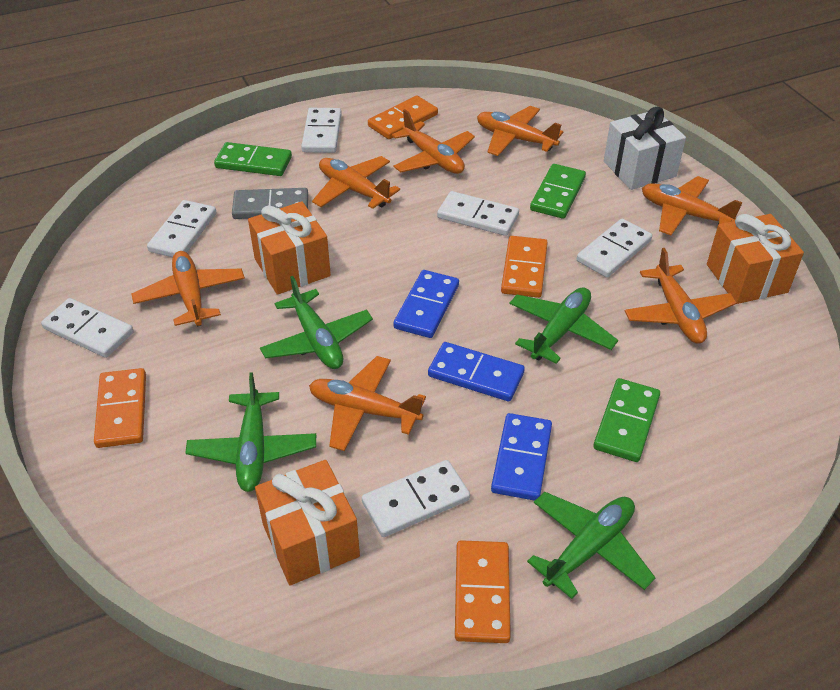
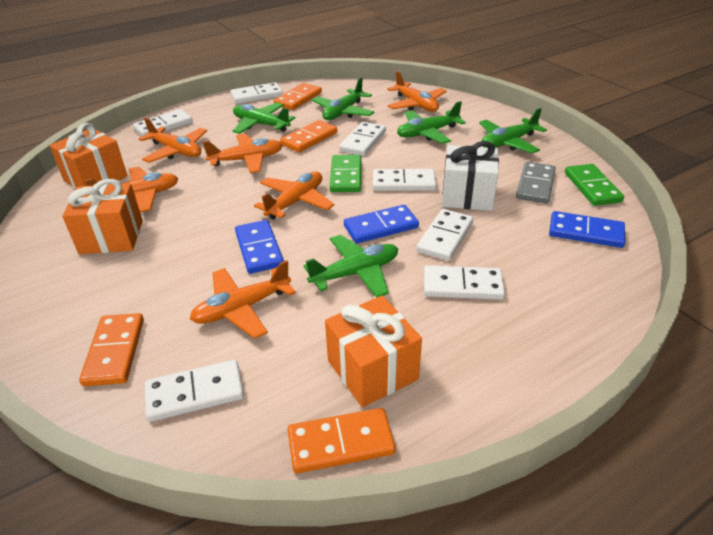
green domino: [214,142,292,176] [530,164,586,219] [593,378,660,462] = 3 -> [330,155,362,192] [565,164,624,206] = 2
green plane: [185,372,316,492] [260,276,373,369] [509,287,618,364] [527,492,656,599] = 4 -> [233,102,295,134] [304,235,398,298] [312,77,374,120] [397,101,466,144] [479,108,547,154] = 5
orange plane: [132,251,245,327] [309,356,426,451] [312,156,400,209] [392,109,475,174] [477,106,563,156] [625,248,737,344] [642,176,743,235] = 7 -> [85,167,179,212] [139,117,207,163] [190,260,296,339] [202,133,283,173] [254,171,335,220] [387,71,447,112] = 6
white domino: [41,298,134,358] [147,200,216,257] [301,108,342,153] [362,460,470,537] [437,191,519,236] [577,219,652,278] = 6 -> [133,109,193,136] [145,360,244,422] [231,82,283,104] [339,122,386,156] [373,169,437,191] [416,209,473,261] [424,265,505,300] = 7

